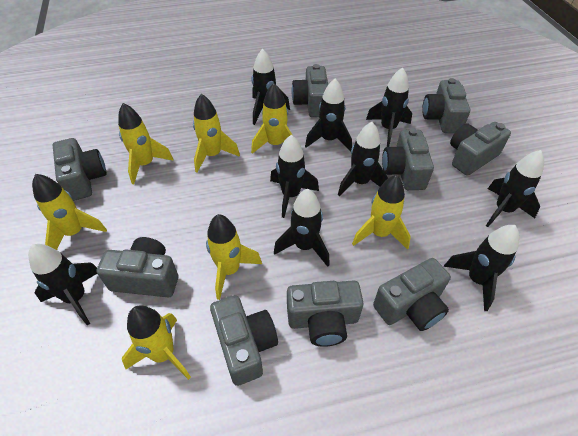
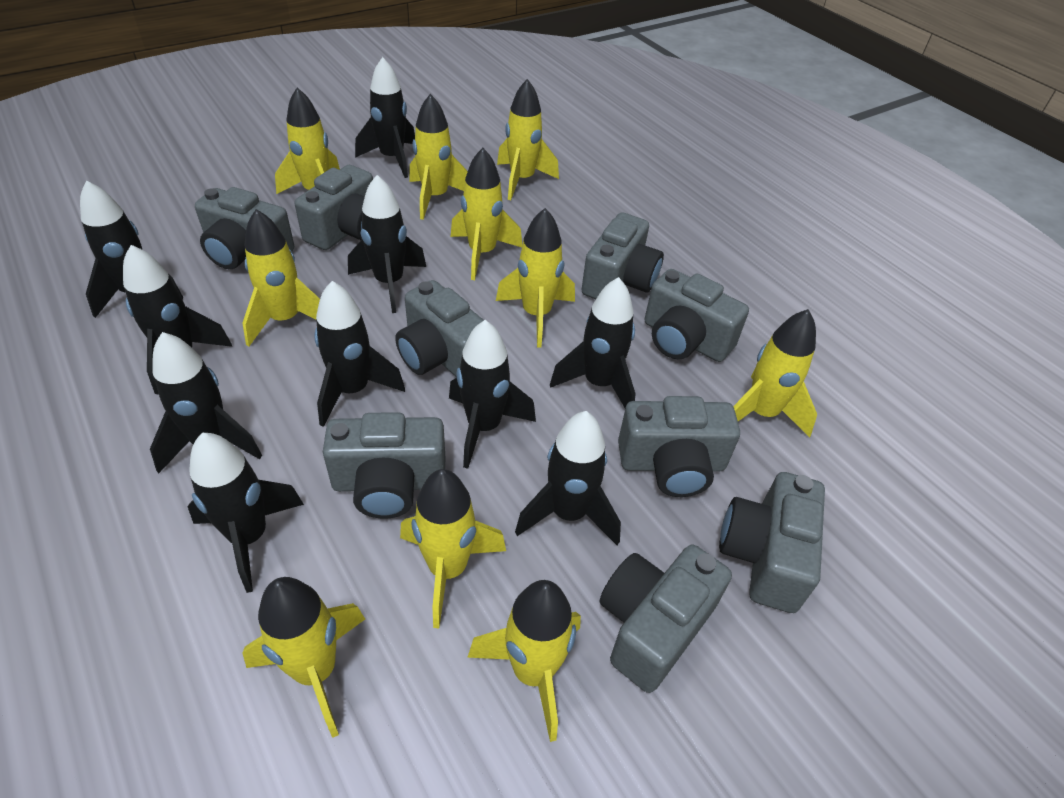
black rocket: [28,244,97,325] [252,49,290,125] [270,135,319,218] [274,189,330,267] [305,79,352,152] [338,122,388,196] [366,68,412,147] [444,225,519,311] [486,150,544,227] = 9 -> [80,180,184,318] [123,245,232,395] [150,332,262,474] [187,433,304,593] [314,281,405,427] [348,175,426,313] [355,57,415,178] [449,320,536,469] [515,411,621,545] [550,277,635,408] = 10
yellow rocket: [32,174,107,250] [118,103,174,184] [122,305,191,380] [193,94,240,172] [206,214,262,300] [251,83,293,154] [352,175,411,250] = 7 -> [242,577,365,738] [243,209,320,346] [275,88,340,194] [400,469,506,629] [410,94,468,220] [451,148,522,280] [467,580,581,742] [496,208,575,347] [497,79,559,200] [733,309,817,438] = 10

